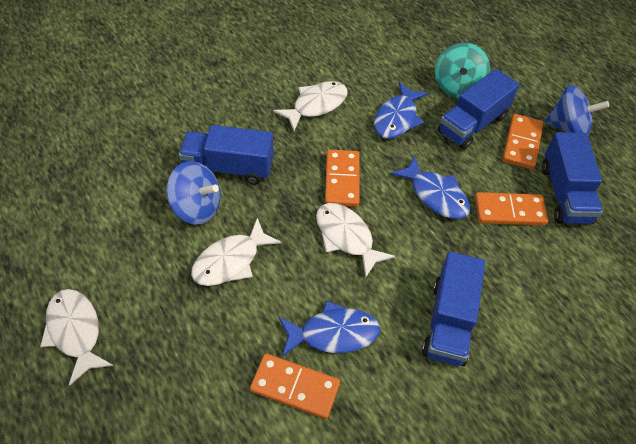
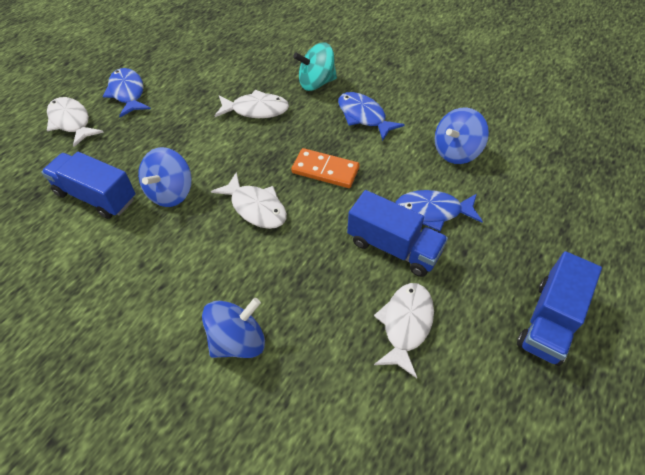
blue spinning top: [166,161,221,225] [545,85,609,135] = 2 -> [138,147,192,207] [202,298,265,358] [435,108,489,164] = 3
blue truck: [179,125,274,185] [422,251,485,366] [438,69,520,150] [542,132,603,224] = 4 -> [41,152,135,219] [347,190,448,277] [517,251,602,366] = 3
orange domino: [250,353,340,419] [325,149,359,207] [475,192,548,226] [502,114,544,169] = 4 -> [291,148,360,188] = 1

